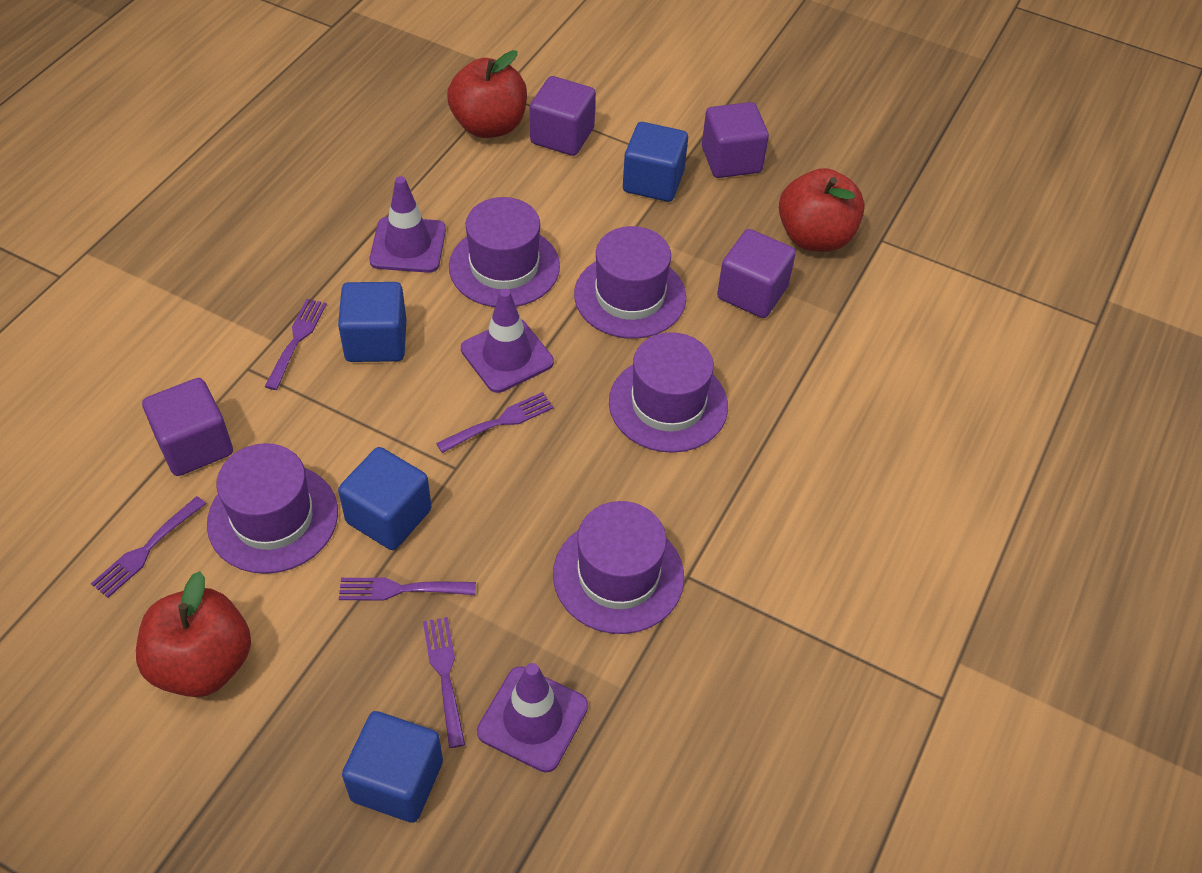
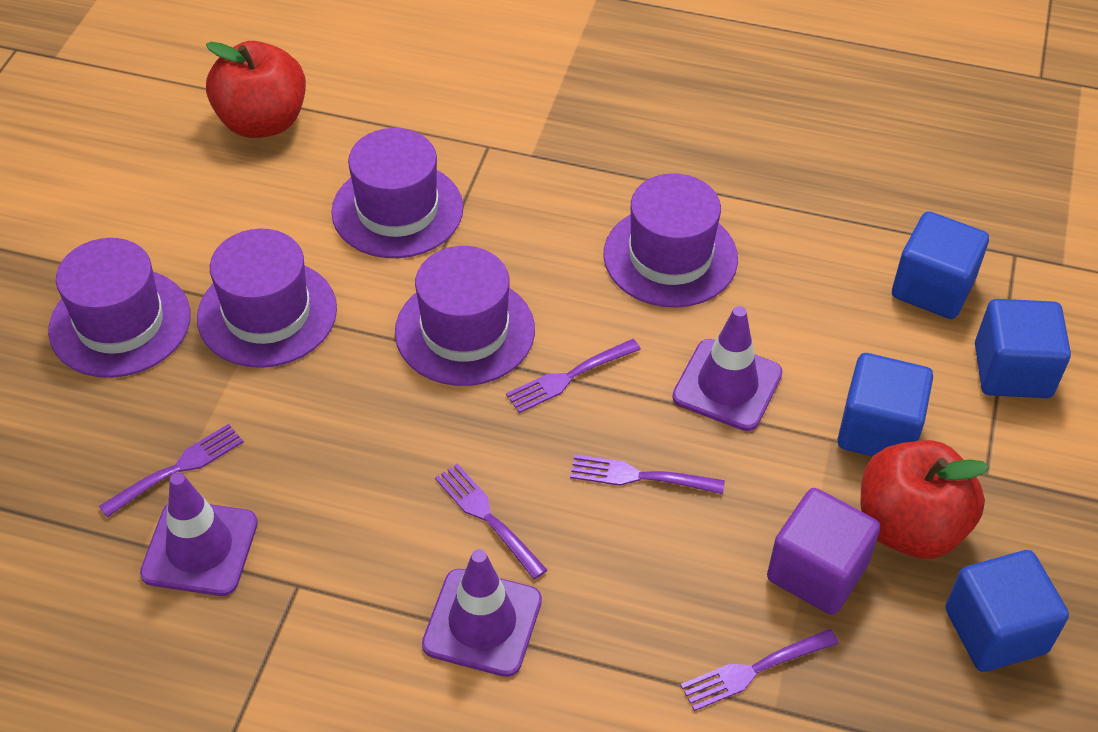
purple cube: [142,378,233,476] [530,76,596,156] [702,102,769,178] [717,229,796,318] = 4 -> [767,488,880,615] = 1
red apple: [136,571,251,697] [447,50,527,138] [779,168,865,252] = 3 -> [206,41,306,138] [861,440,989,559] = 2

